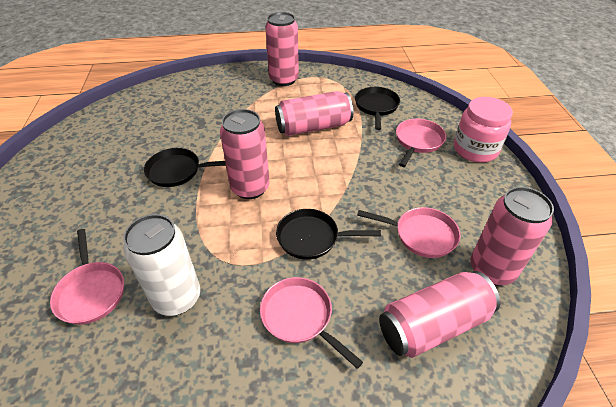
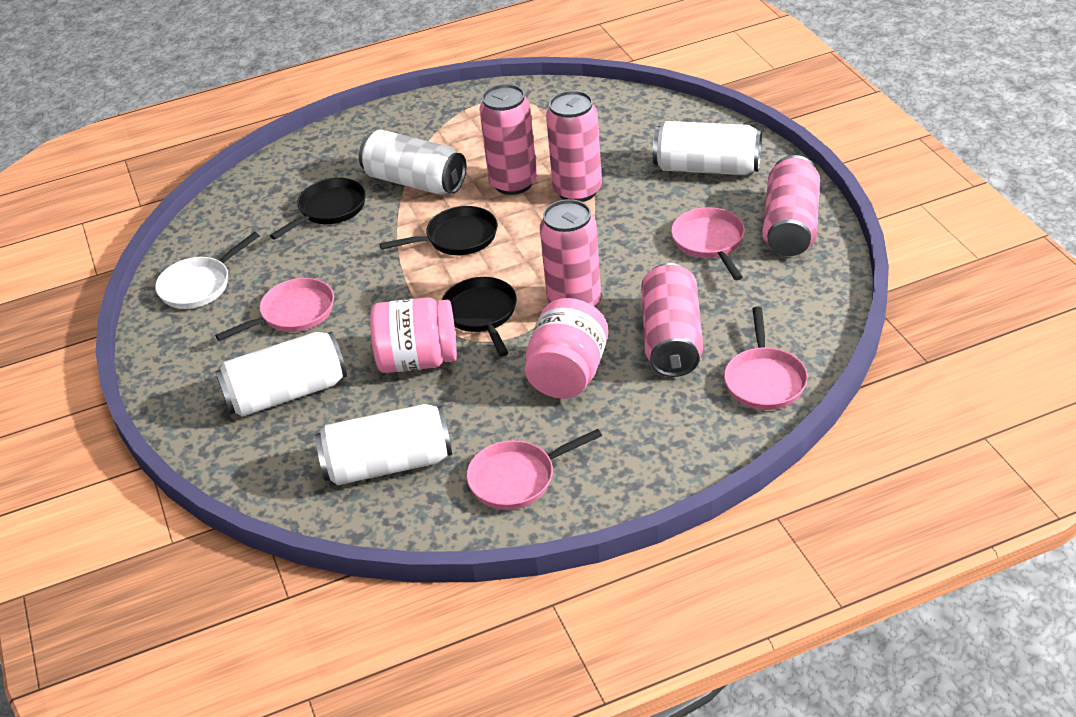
pink jar: [454,97,513,163] = 1 -> [370,297,457,373] [525,298,608,399] = 2
white can: [123,214,200,316] = 1 -> [215,331,347,417] [315,404,452,485] [359,129,466,195] [653,121,762,175] = 4
white pan: none = 0 -> [155,232,259,309] = 1

